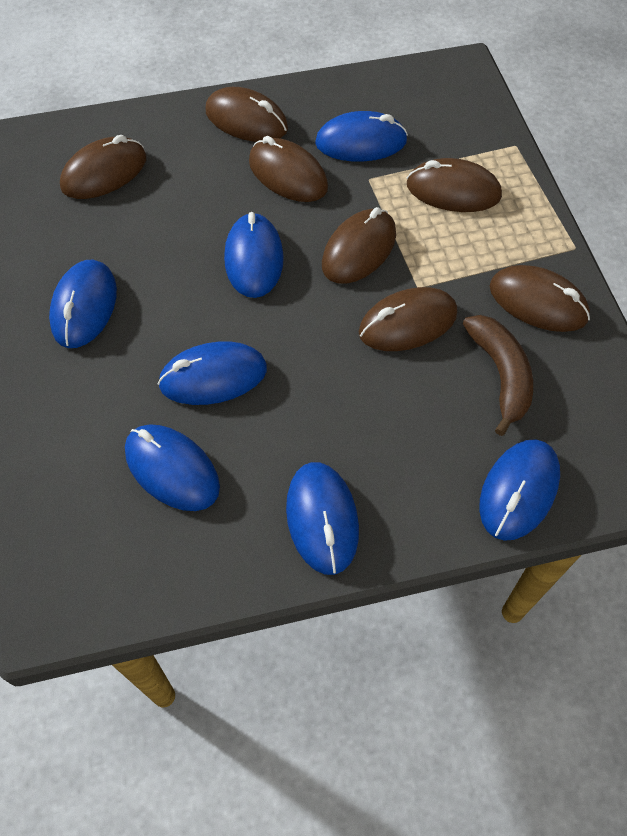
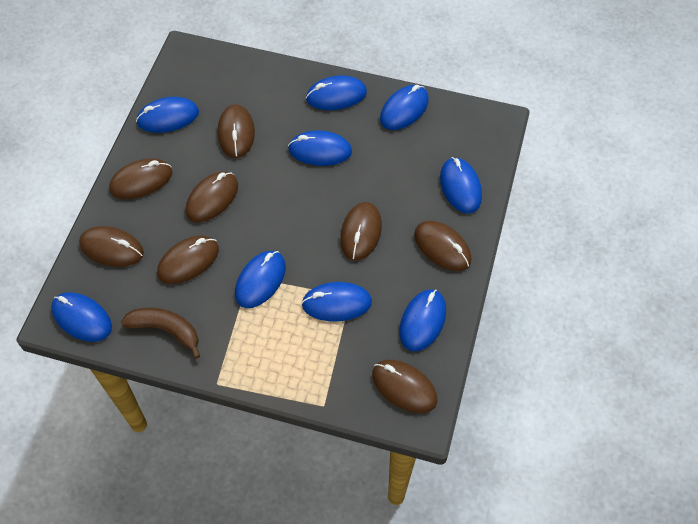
blue mouse: [49,260,117,348] [125,424,220,511] [158,341,267,405] [224,212,284,298] [286,462,359,575] [315,111,408,161] [479,439,560,541] = 7 -> [51,292,112,342] [136,97,199,133] [235,251,286,308] [288,130,352,166] [301,282,372,321] [306,75,367,110] [380,85,429,130] [399,289,446,352] [440,157,482,213] = 9
brown mouse: [60,135,146,199] [205,87,288,142] [249,136,328,202] [322,207,396,284] [359,287,457,351] [407,158,502,212] [490,265,590,332] = 7 -> [79,226,144,267] [109,158,172,199] [157,236,219,284] [186,172,238,222] [218,104,255,158] [340,202,382,261] [372,360,437,413] [414,221,472,271] = 8

